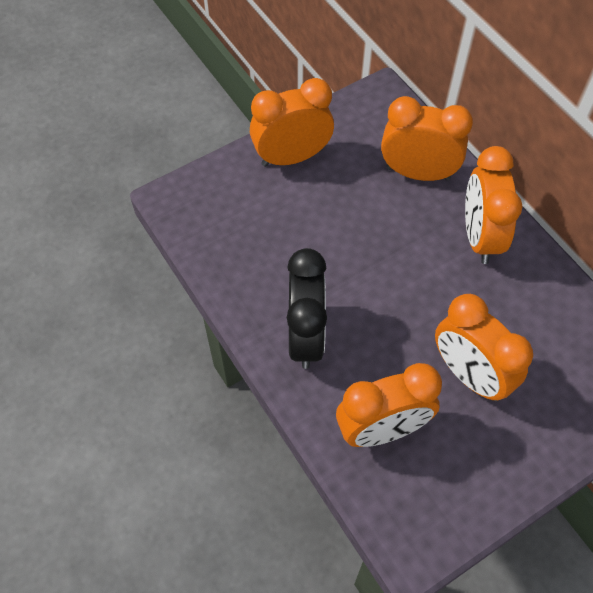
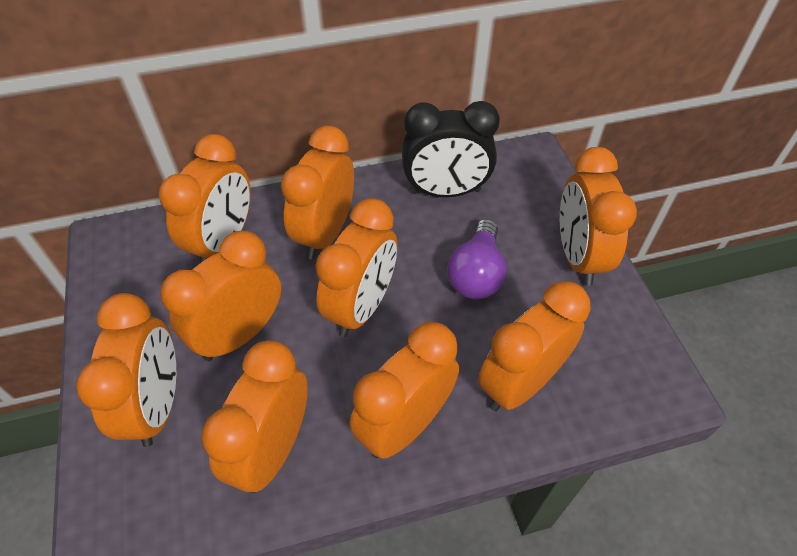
orange clock: [250,78,334,167] [336,363,442,447] [381,96,473,181] [435,294,533,401] [465,146,523,264] = 5 -> [76,293,176,447] [159,134,251,263] [160,231,281,361] [201,340,308,493] [281,126,354,259] [315,198,397,337] [350,322,459,459] [478,281,591,411] [560,147,637,286] = 9
purple light bulb: none = 0 -> [447,219,507,299] = 1

